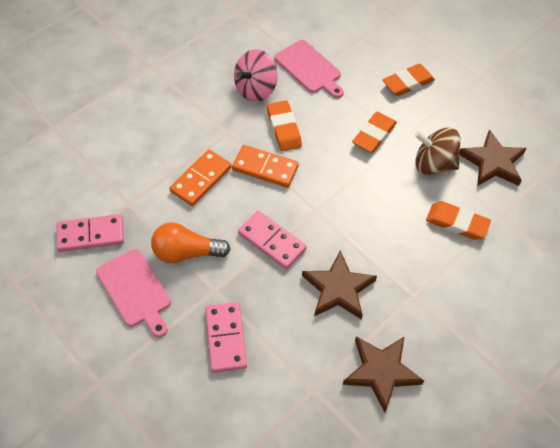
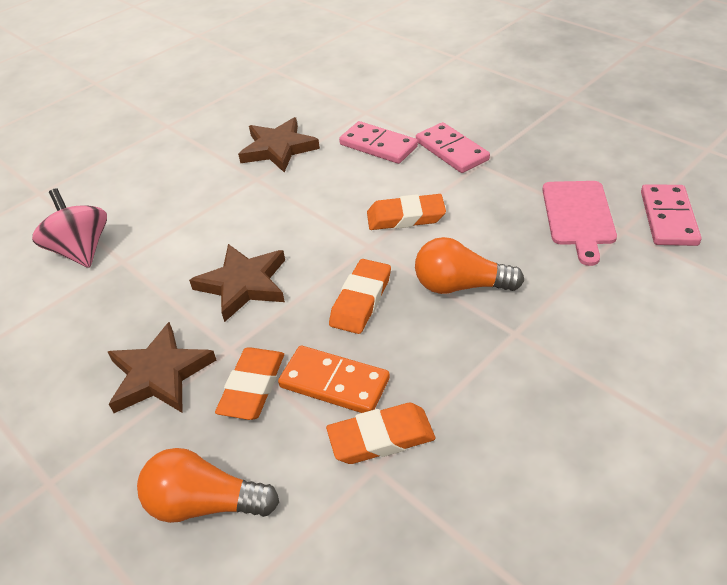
brown spinning top: [415,128,461,175] = 1 -> none = 0
orange domino: [169,150,232,206] [232,145,299,188] = 2 -> [278,346,390,413] = 1
orange light bulb: [151,222,231,263] = 1 -> [137,448,279,523] [415,237,524,294] = 2
pink cutting board: [96,249,171,337] [275,40,344,98] = 2 -> [542,181,617,266] = 1

